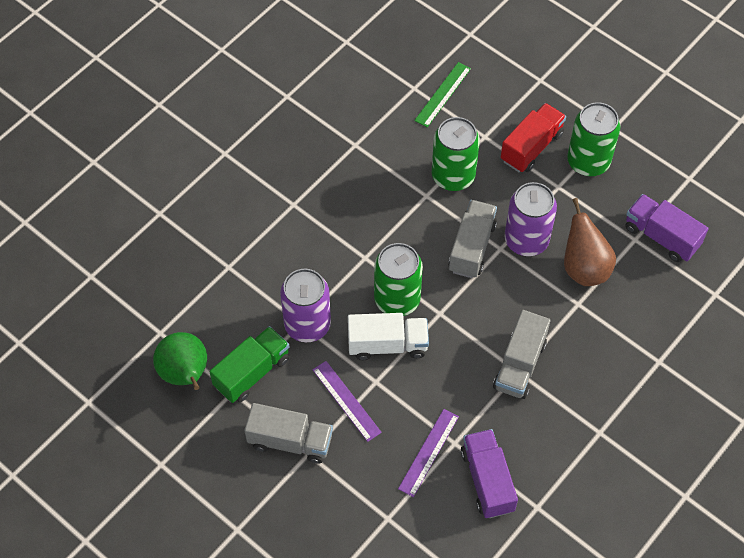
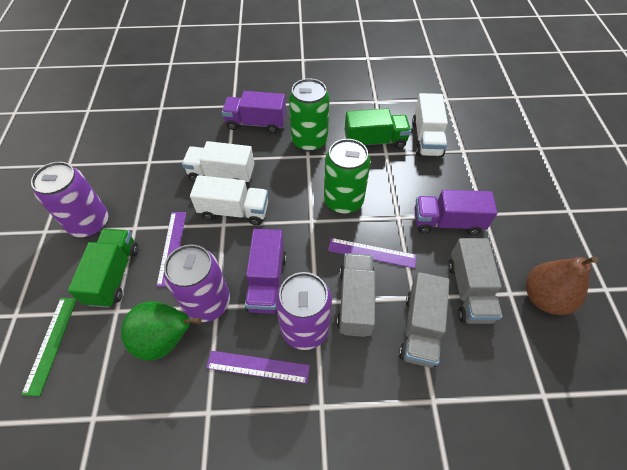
green can: [374,243,423,316] [432,117,480,191] [567,102,620,176] = 3 -> [289,78,330,152] [324,139,371,214] = 2
green truck: [209,326,290,403] = 1 -> [68,229,139,308] [345,109,411,149] = 2
purple can: [280,269,331,342] [505,182,557,256] = 2 -> [31,162,109,237] [164,244,230,322] [275,272,332,350] = 3
purple ruler: [312,361,382,442] [398,409,459,497] = 2 -> [156,212,186,287] [206,351,310,384] [328,238,417,268] = 3
purple truck: [461,429,518,518] [625,194,708,262] = 2 -> [222,91,286,134] [245,229,286,314] [414,190,497,235] = 3
red truck: [501,103,566,172] = 1 -> none = 0
white truck: [348,313,429,360] = 1 -> [182,141,254,182] [190,175,268,225] [412,93,448,157] = 3

